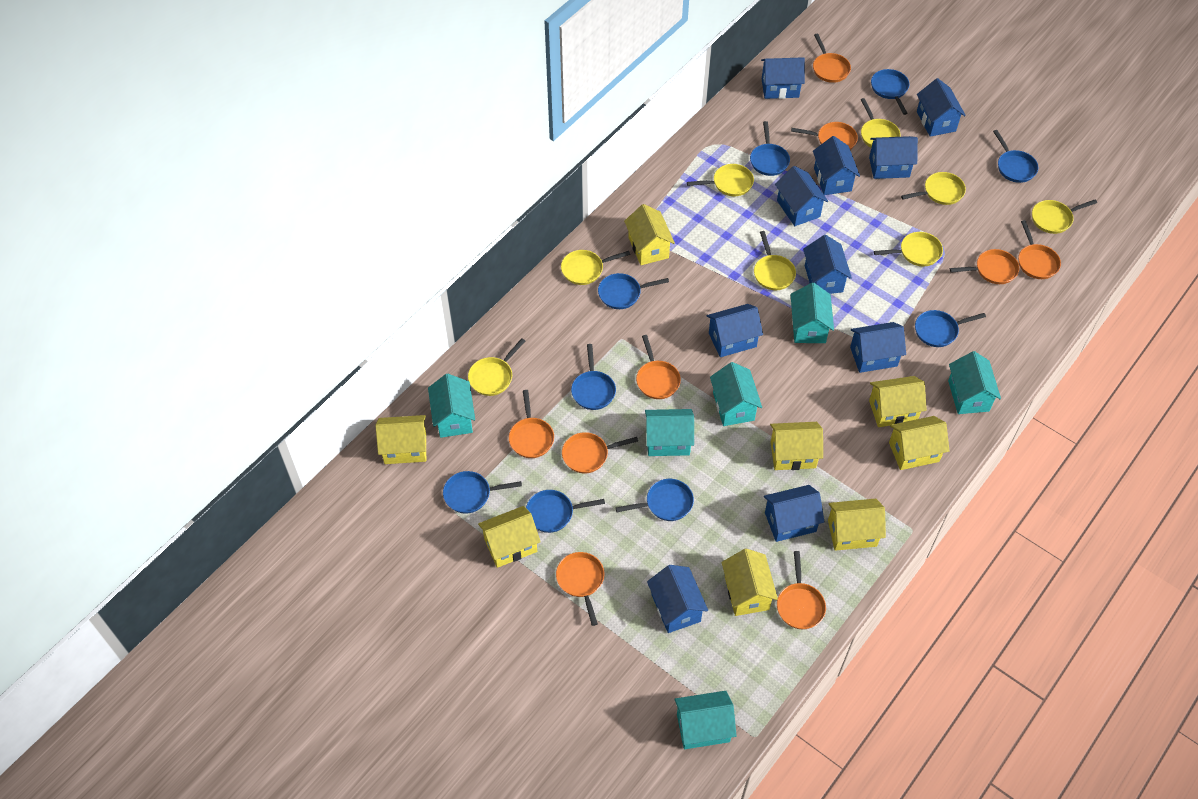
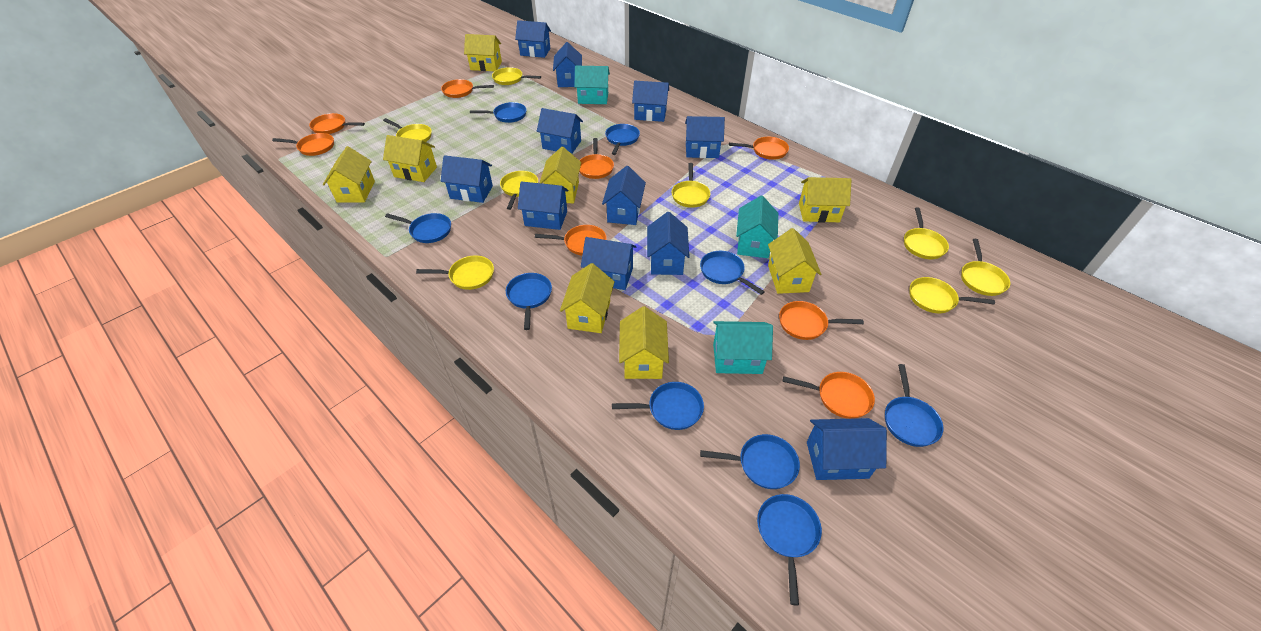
blue house: [647,565,708,633] [707,304,763,357] [761,57,805,99] [764,485,824,542] [775,166,828,226] [803,235,852,294] [813,136,860,195] [850,322,906,373] [869,136,918,179] [917,78,966,137] = 10 -> [441,155,493,203] [515,20,551,58] [518,181,568,230] [537,108,583,154] [553,42,582,87] [581,237,636,290] [602,166,646,225] [632,81,669,122] [647,212,690,275] [685,116,725,158] [807,418,887,480] = 11
orange pan: [509,390,554,458] [556,552,604,626] [562,432,638,473] [636,335,681,399] [777,551,826,629] [791,122,858,150] [813,34,851,83] [950,249,1020,284] [1018,220,1061,279] = 9 -> [272,133,334,156] [309,113,365,134] [441,79,494,98] [535,225,607,256] [579,138,614,179] [729,137,789,160] [779,301,864,340] [783,372,875,419] = 8
turquoise house: [428,373,475,438] [645,409,694,456] [675,691,737,749] [710,362,762,426] [790,282,834,343] [948,351,1001,414] = 6 -> [575,66,610,104] [713,321,773,374] [736,196,778,258] = 3

